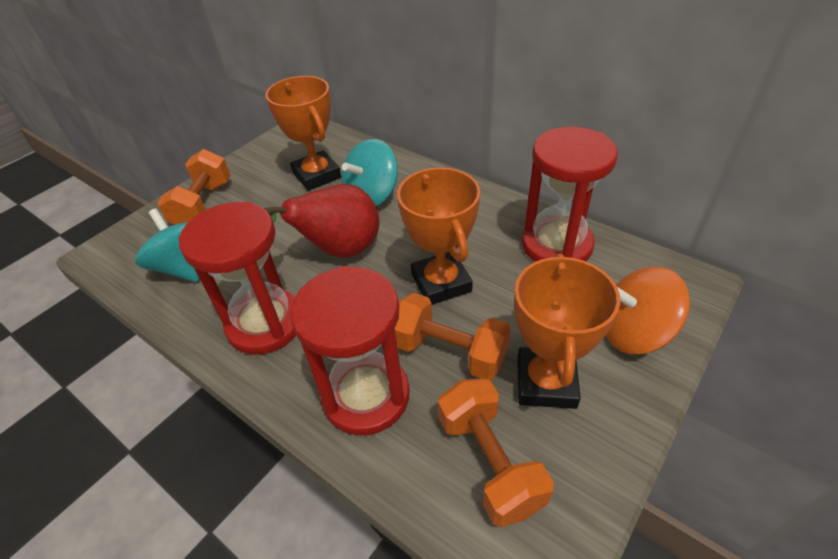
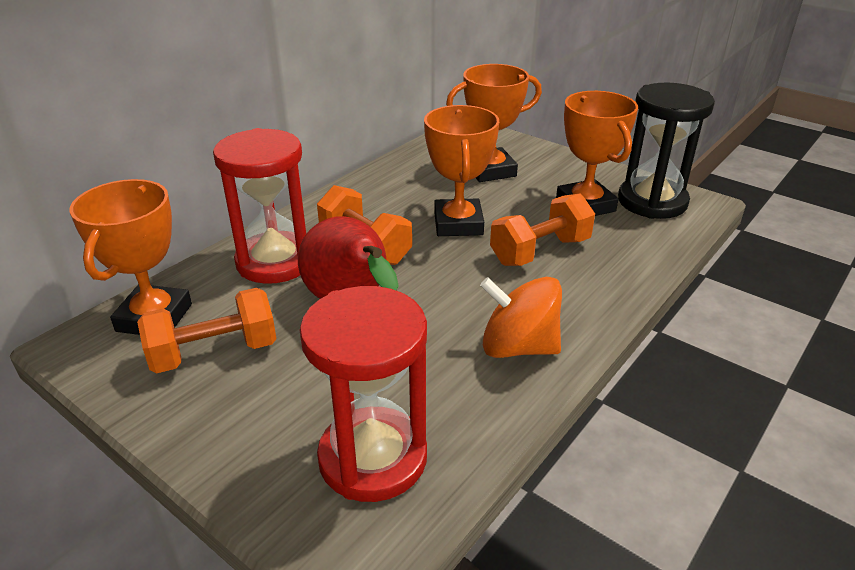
black hourglass: none = 0 -> [618,82,715,219] = 1
orange trophy: [265,76,341,191] [397,167,480,305] [514,253,620,409] = 3 -> [70,179,192,335] [424,105,499,236] [446,64,542,182] [556,91,638,216] = 4
red hourglass: [179,202,296,355] [291,266,410,435] [522,127,618,262] = 3 -> [213,128,306,284] [300,286,427,502] = 2
turquoise spinning top: [135,208,199,282] [341,139,398,206] = 2 -> none = 0

